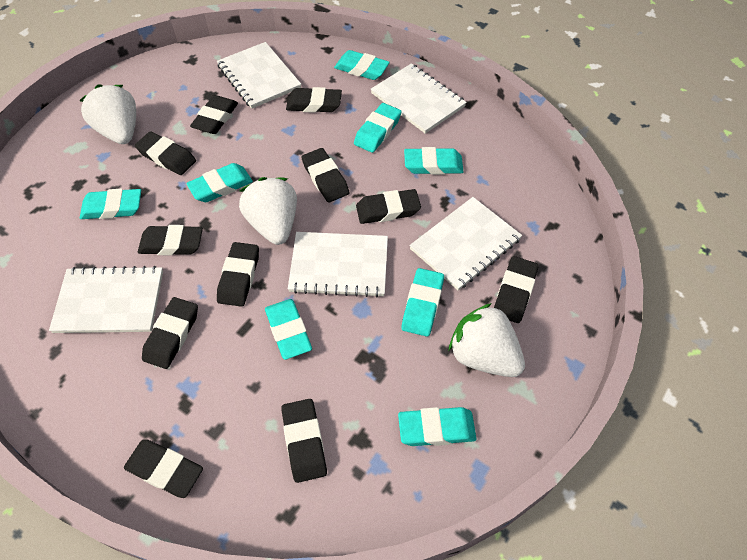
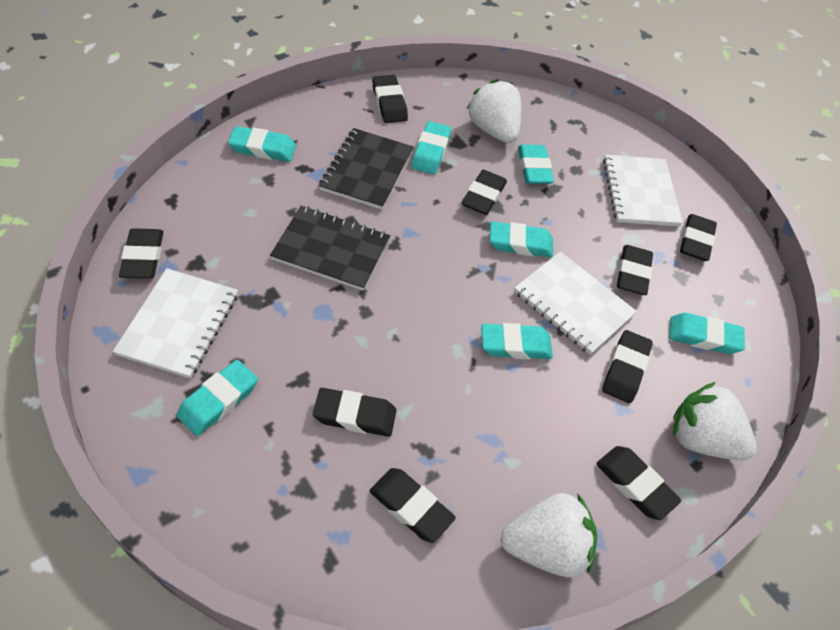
black eraser: [124,439,203,498] [135,131,196,175] [138,225,203,255] [142,297,198,369] [190,95,238,134] [217,242,259,307] [281,399,327,483] [286,87,342,113] [301,148,349,203] [356,189,421,224] [494,256,539,323] = 11 -> [119,228,163,278] [313,388,396,437] [370,468,456,543] [372,75,408,123] [462,170,507,215] [596,446,681,520] [602,330,653,403] [617,245,653,295] [680,214,717,261] = 9
black notebook: none = 0 -> [270,206,390,291] [319,128,413,210] = 2
turquoise eraser: [80,188,141,219] [186,163,253,202] [265,299,312,360] [334,50,390,80] [354,103,402,153] [398,407,476,446] [401,268,444,337] [404,147,463,175] = 8 -> [176,360,258,436] [228,126,296,162] [411,121,451,174] [481,323,553,359] [490,222,553,258] [518,144,554,184] [669,313,745,354] = 7
white notebook: [49,266,163,333] [217,42,301,109] [288,232,388,297] [371,63,467,134] [409,197,522,290] = 5 -> [113,268,238,379] [514,251,637,355] [603,155,683,226] = 3

